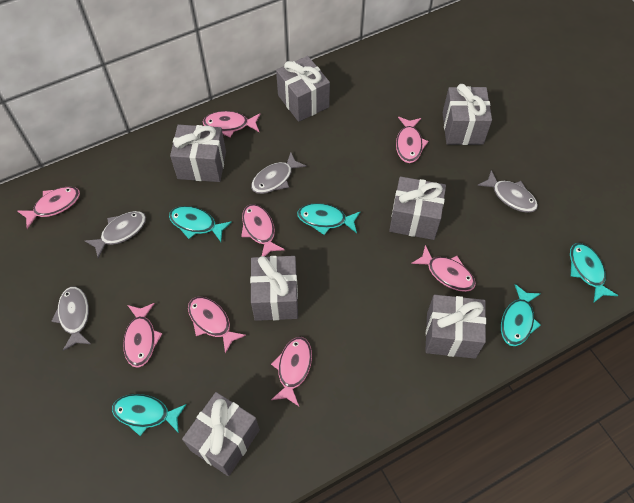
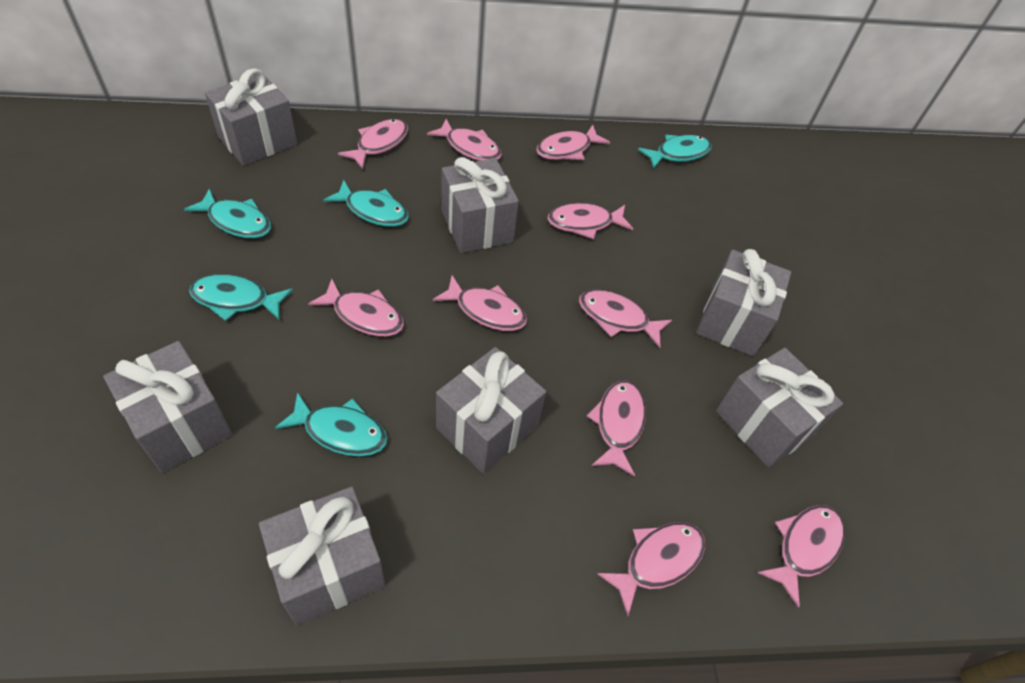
grey fish: [51,287,91,351] [85,211,146,258] [251,152,307,194] [477,170,538,213] = 4 -> none = 0
pink fish: [17,187,80,229] [123,303,163,368] [188,297,246,354] [203,111,260,138] [241,204,285,256] [271,337,312,406] [396,117,429,163] [411,245,476,292] = 8 -> [308,279,404,337] [338,119,408,169] [427,119,502,161] [433,275,527,331] [536,125,610,160] [547,203,633,239] [579,290,672,348] [587,380,646,477] [597,522,705,616] [758,505,845,608] = 10

